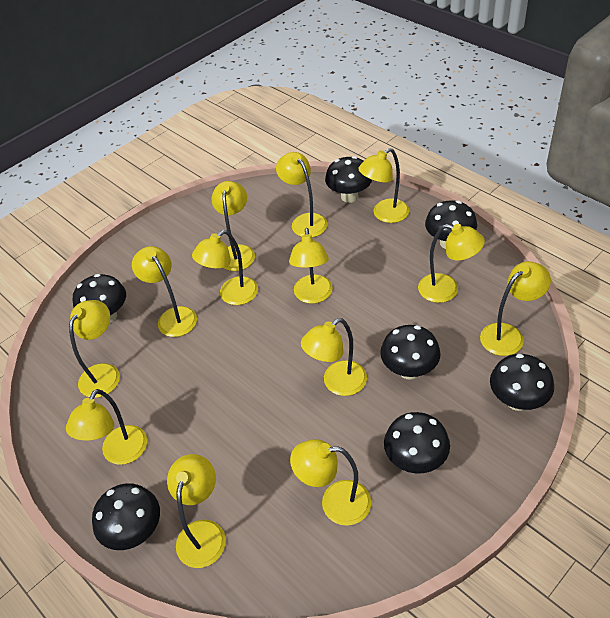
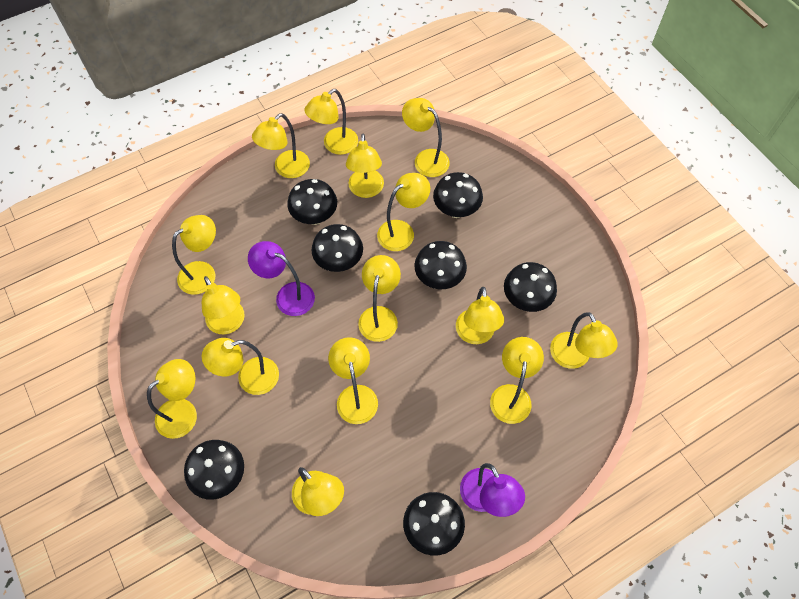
purple lamp: none = 0 -> [248,241,315,316] [460,463,525,517] = 2
yellow lamp: [66,389,147,465] [69,300,120,398] [132,246,197,337] [167,454,226,568] [192,230,258,305] [212,181,255,271] [276,152,327,237] [289,228,333,304] [290,439,371,526] [301,318,367,396] [358,148,409,223] [418,224,485,303] [480,261,551,356] = 13 -> [147,359,197,439] [172,215,216,295] [202,276,245,334] [202,338,279,395] [252,113,310,178] [292,467,344,516] [304,89,358,155] [328,337,378,424] [346,134,384,198] [358,255,401,342] [377,173,430,251] [402,98,450,177] [456,287,504,344] [490,337,544,424] [550,312,618,369] = 15

